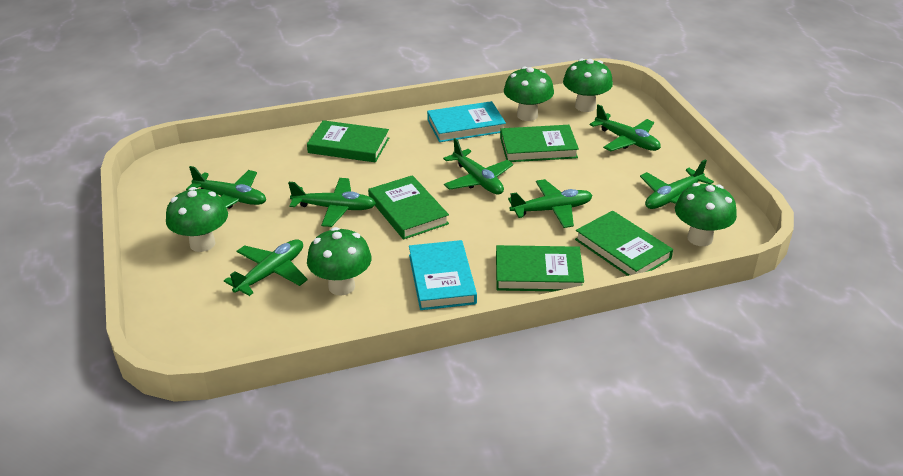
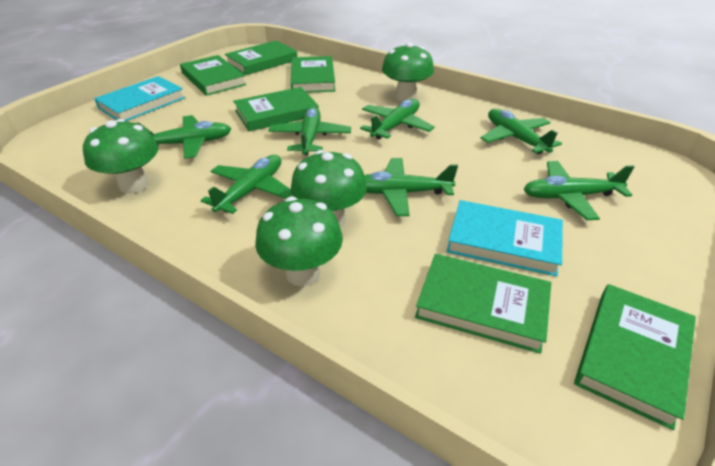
green book: [307,120,389,163] [368,175,449,239] [496,245,584,291] [500,125,579,162] [575,210,673,276] = 5 -> [180,55,246,96] [225,40,297,75] [233,87,319,131] [291,56,335,93] [415,254,551,354] [574,284,696,430] = 6
green mushroom: [166,187,228,252] [307,227,372,296] [504,67,554,121] [563,59,613,112] [675,183,737,246] = 5 -> [83,119,158,194] [255,197,343,286] [291,150,367,227] [382,42,434,102] = 4

